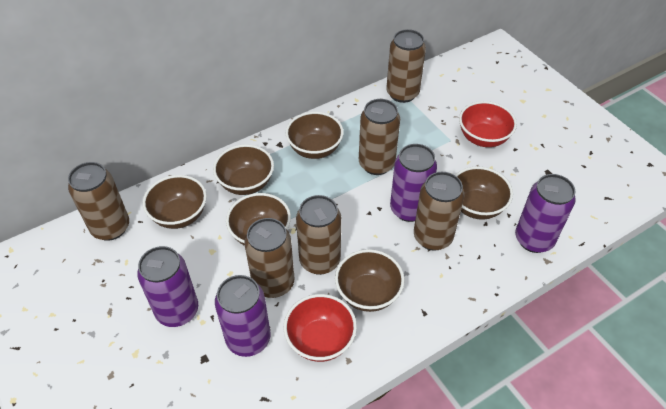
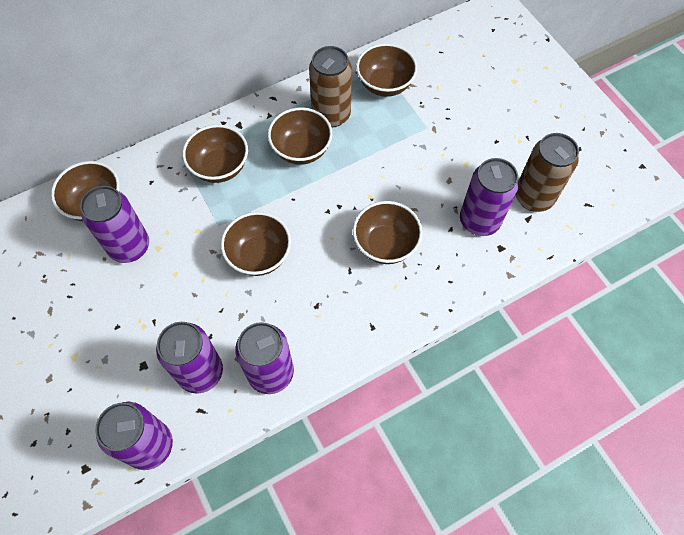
brown can: [68,162,129,241] [244,218,295,298] [296,195,341,275] [359,99,400,175] [386,29,426,103] [414,172,464,251] = 6 -> [309,46,352,128] [516,133,579,212] = 2
purple can: [137,246,198,327] [215,275,270,357] [390,144,437,222] [515,174,576,253] = 4 -> [80,186,149,263] [95,402,173,470] [156,322,223,394] [235,322,294,394] [460,158,519,236] = 5
red bowl: [283,294,357,362] [459,101,517,147] = 2 -> none = 0

